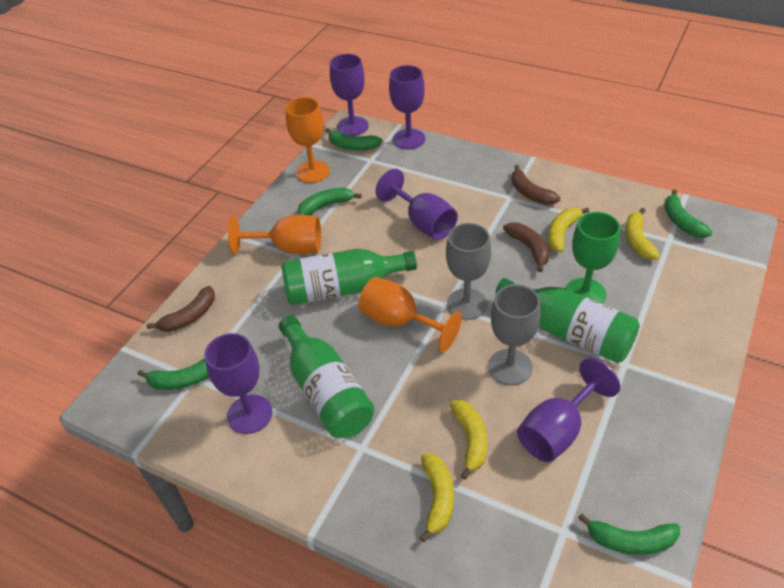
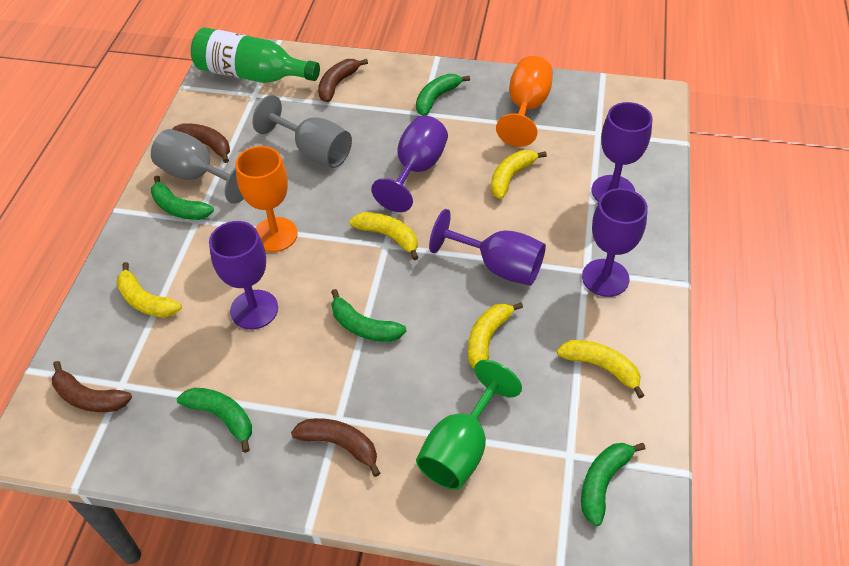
brown banana: [147,286,215,332] [503,223,550,272] [511,165,560,205] = 3 -> [52,361,132,412] [172,123,230,163] [291,418,380,477] [318,59,368,102] = 4
green bottle: [279,316,374,438] [281,249,417,305] [496,278,640,363] = 3 -> [191,27,320,83] = 1
orange goblet: [228,215,321,254] [285,97,330,183] [358,277,462,352] = 3 -> [235,146,298,252] [496,56,553,147] = 2
yellow banana: [419,454,454,542] [450,400,487,479] [548,208,589,252] [625,208,660,260] = 4 -> [116,262,182,317] [350,212,419,260] [468,302,523,369] [491,150,547,199] [557,340,645,399] = 5

